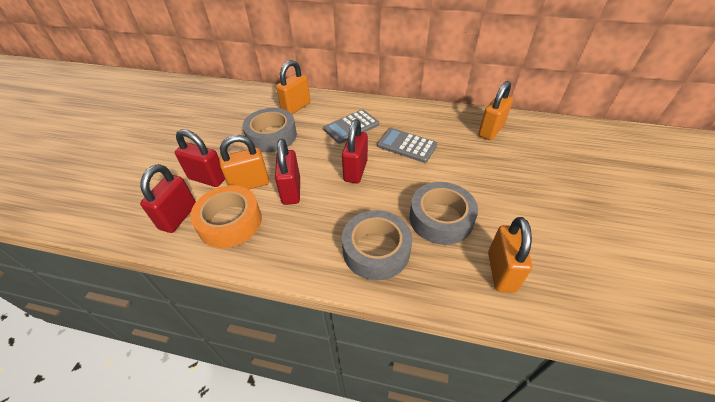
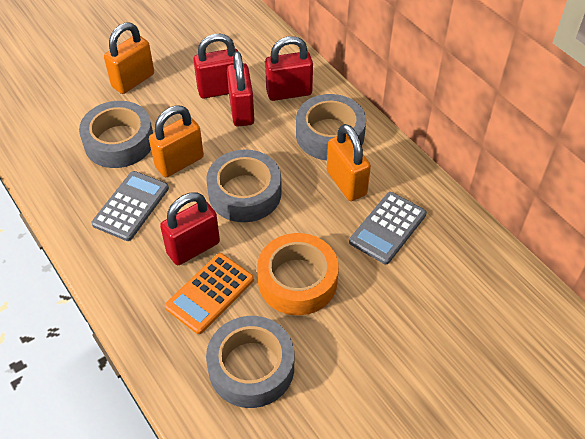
grey tape: [242,108,297,152] [342,210,412,280] [409,182,478,245] = 3 -> [79,101,153,168] [206,150,282,222] [206,316,294,408] [296,94,366,160] = 4
orange calculator: none = 0 -> [165,253,254,334] = 1
orange padlock: [219,135,269,190] [276,60,310,115] [478,81,513,140] [488,217,532,293] = 4 -> [104,22,154,94] [149,105,204,177] [327,124,371,201] = 3

